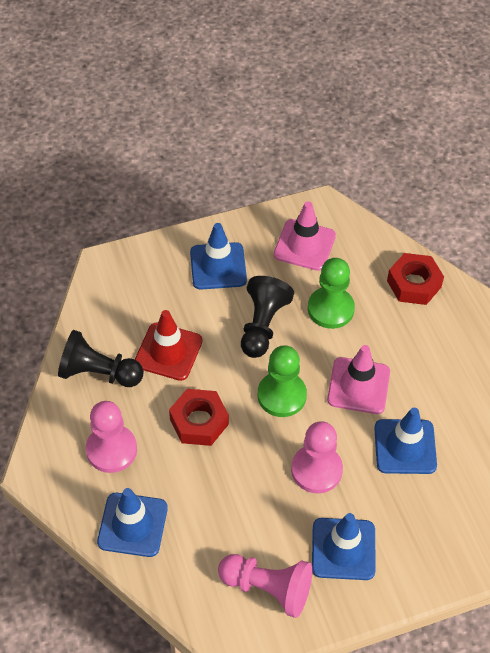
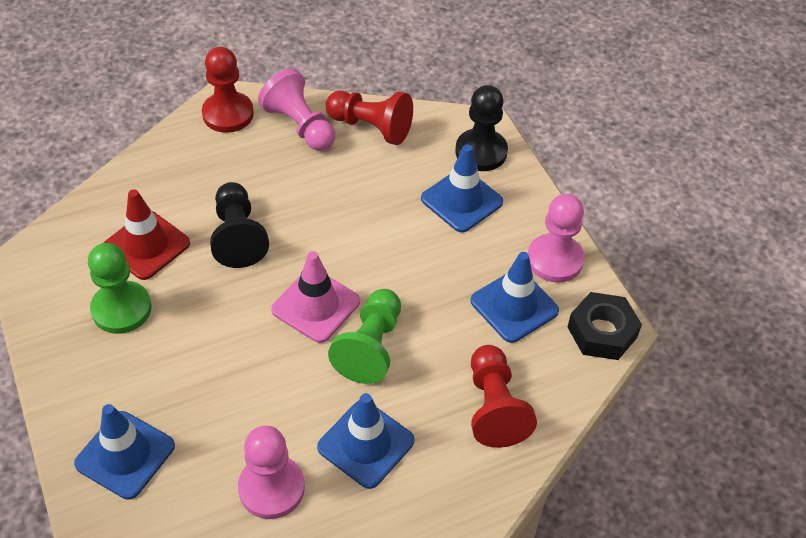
black nut: none = 0 -> [568,292,642,360] = 1
pink traffic cone: [274,201,336,271] [327,345,390,414] = 2 -> [271,251,360,343] = 1
red nut: [169,389,229,446] [387,253,444,305] = 2 -> none = 0
red pawn: none = 0 -> [202,47,254,133] [325,91,413,145] [471,345,537,448] = 3

